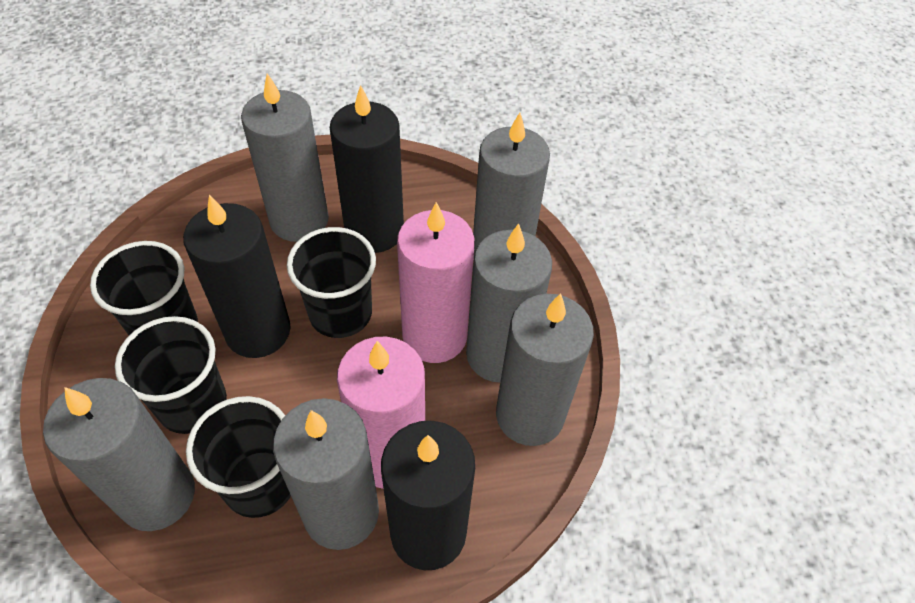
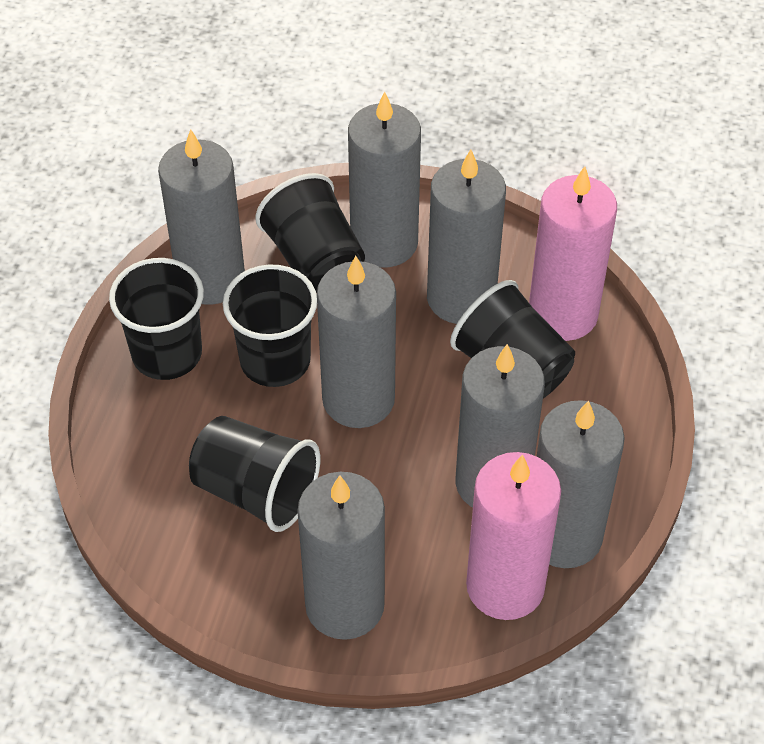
black candle: [183,195,291,358] [330,85,404,253] [381,421,475,570] = 3 -> none = 0
black cup: [90,241,198,335] [115,316,227,434] [186,396,291,518] [287,227,376,338] = 4 -> [109,258,204,380] [189,416,320,532] [223,264,317,387] [255,173,365,293] [450,280,575,398] = 5
grey candle: [43,378,195,531] [241,73,329,242] [273,398,379,550] [466,223,552,383] [473,113,550,259] [496,293,594,446] = 6 -> [158,129,245,305] [297,472,385,640] [317,255,396,428] [348,91,421,267] [427,149,506,324] [455,344,545,508] [536,400,625,568] = 7

